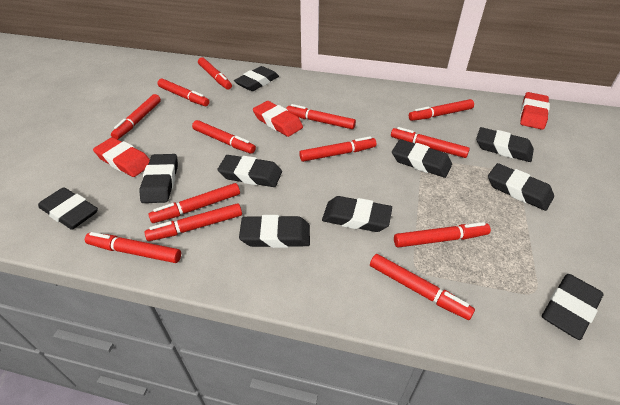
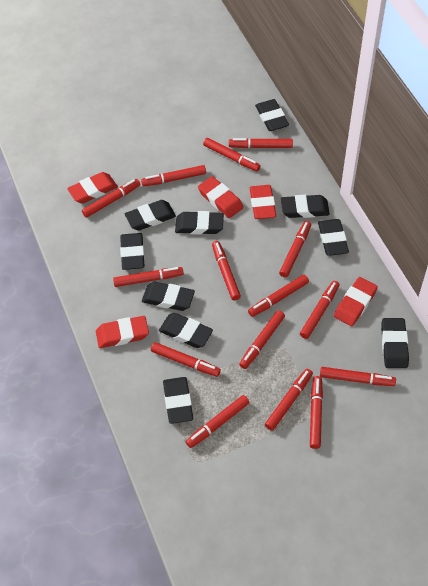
red eraser: [93,137,150,177] [253,101,303,137] [520,92,550,130] = 3 -> [67,172,118,204] [96,316,149,348] [198,176,244,218] [250,185,276,219] [334,277,378,326] = 5
red marker: [85,232,181,263] [111,94,161,139] [144,203,242,241] [148,183,240,223] [157,79,210,106] [192,120,256,154] [198,57,232,90] [286,104,356,129] [299,136,376,162] [370,254,475,320] [391,127,470,158] [394,222,491,248] [409,99,474,121] = 13 -> [82,179,140,218] [113,267,184,287] [141,165,206,186] [151,342,221,377] [186,395,250,448] [203,138,260,171] [212,241,241,300] [229,138,293,148] [239,310,285,369] [248,275,309,317] [265,369,313,431] [279,221,311,277] [300,281,340,339] [310,376,323,449] [320,367,396,386] = 15

